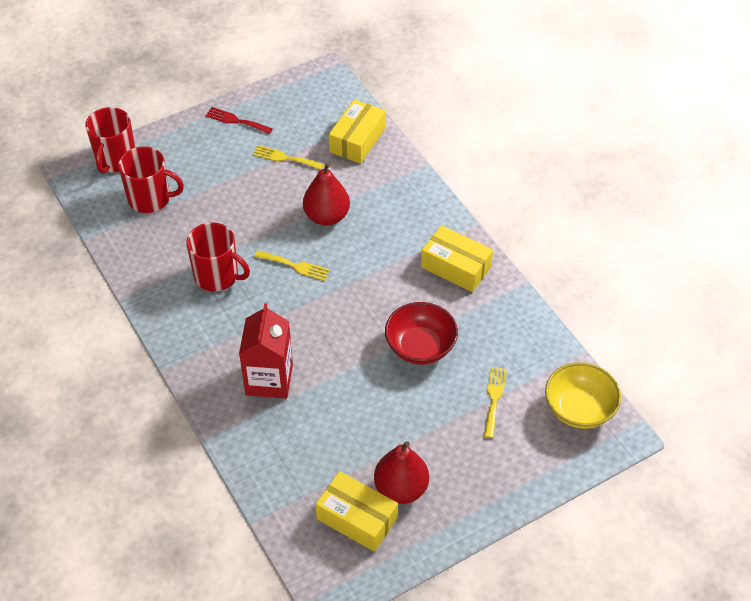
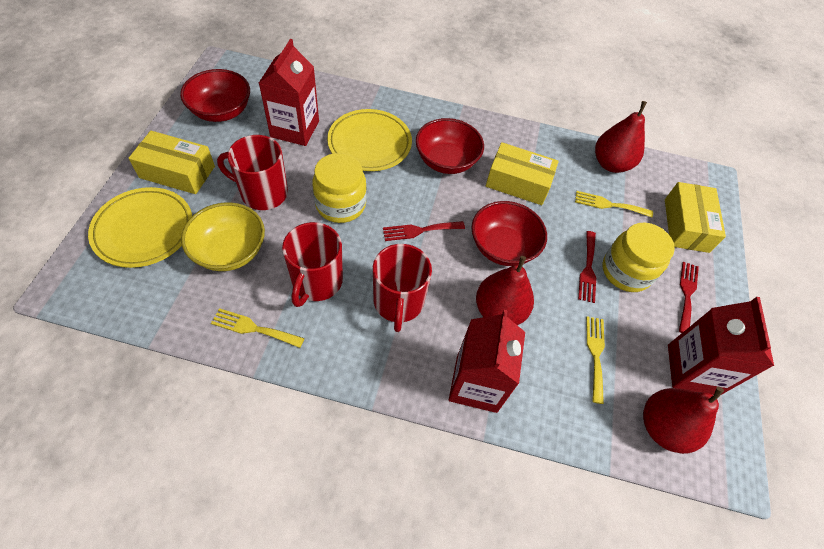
red bowl: [385,302,458,365] = 1 -> [180,69,250,122] [416,118,484,174] [471,201,547,266] = 3
red carton: [239,303,293,399] = 1 -> [259,39,319,146] [449,310,525,413] [668,297,774,395] = 3
red fork: [205,107,273,134] = 1 -> [383,221,465,241] [578,231,596,303] [679,262,699,333] = 3
red pear: [303,162,350,226] [374,441,429,504] = 2 -> [476,256,534,325] [595,101,647,173] [643,387,724,454] = 3
yellow jar: none = 0 -> [312,153,367,223] [602,222,675,292] = 2
yellow plate: none = 0 -> [88,187,192,268] [327,109,412,171] = 2

